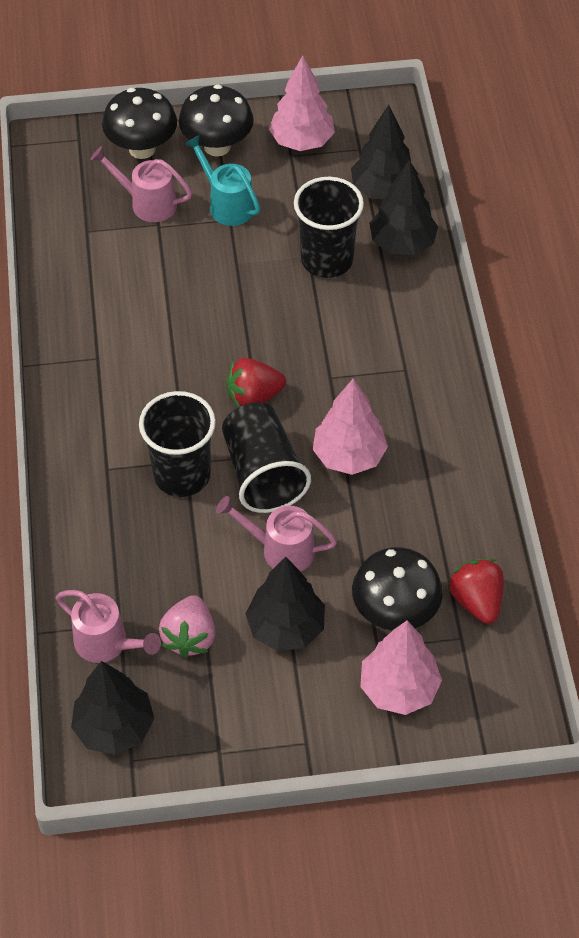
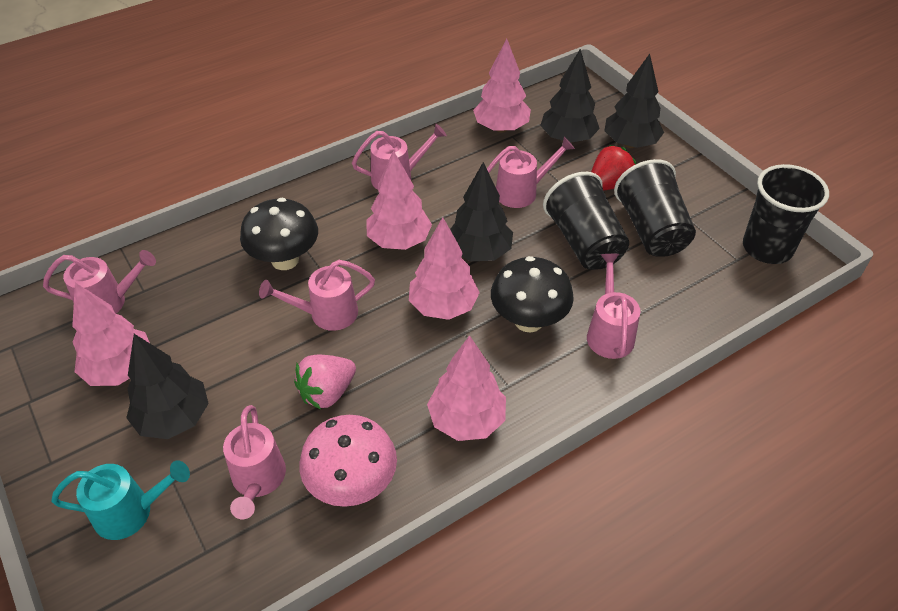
black mushroom: [102,88,177,159] [179,84,254,157] [352,547,443,631] = 3 -> [240,198,318,270] [491,256,574,332] = 2
pink mushroom: none = 0 -> [299,415,397,507] = 1
pink tree: [269,55,335,151] [313,378,388,475] [360,620,442,715] = 3 -> [72,282,150,386] [366,150,432,250] [409,217,480,320] [427,335,506,441] [473,39,531,133] = 5
pink watering can: [56,590,161,663] [90,146,192,222] [216,496,337,572] = 3 -> [43,250,156,314] [223,405,286,519] [259,260,375,331] [352,124,447,190] [487,137,575,208] [587,254,640,359] = 6
red strawberry: [227,358,286,407] [449,559,504,624] = 2 -> [591,145,636,191] = 1

